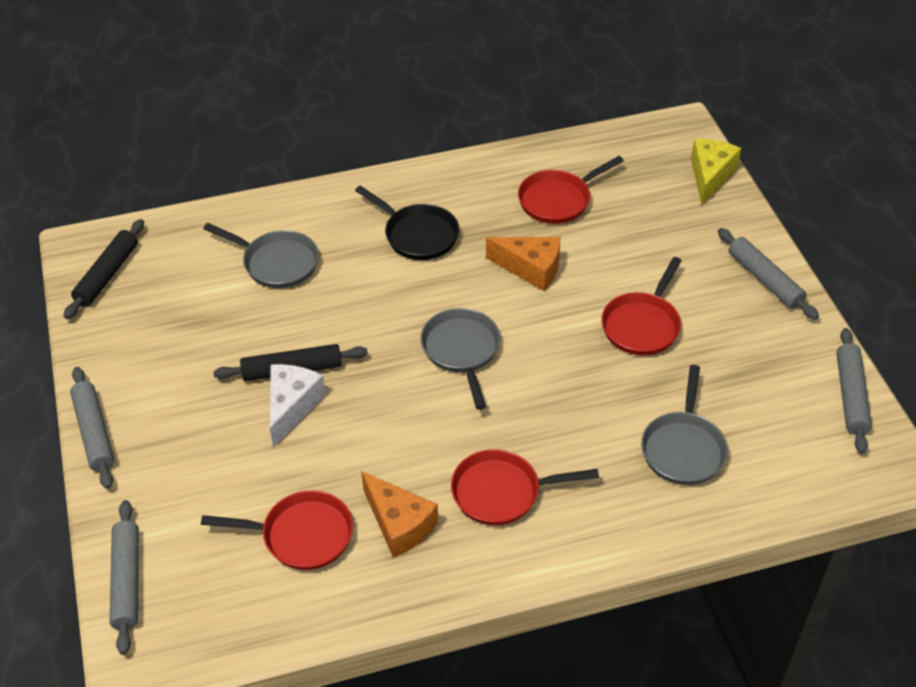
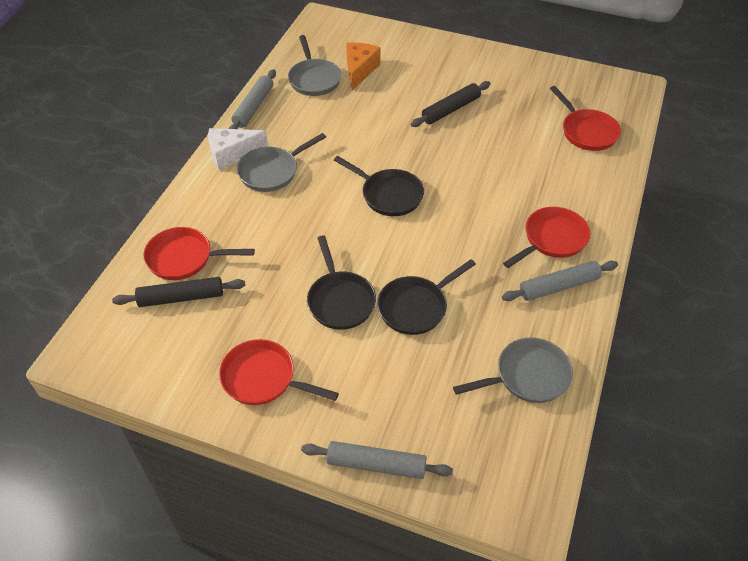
black pan: [355,185,459,260] = 1 -> [307,235,376,330] [334,156,424,216] [377,259,476,335] = 3
grey rolling pin: [70,367,115,489] [110,500,139,655] [718,228,819,320] [836,328,872,454] = 4 -> [229,69,276,129] [301,441,453,479] [502,261,618,301] = 3
orange cheese: [361,471,438,558] [486,237,560,291] = 2 -> [346,42,381,90] = 1
yellow cheese: [691,139,741,205] = 1 -> none = 0

